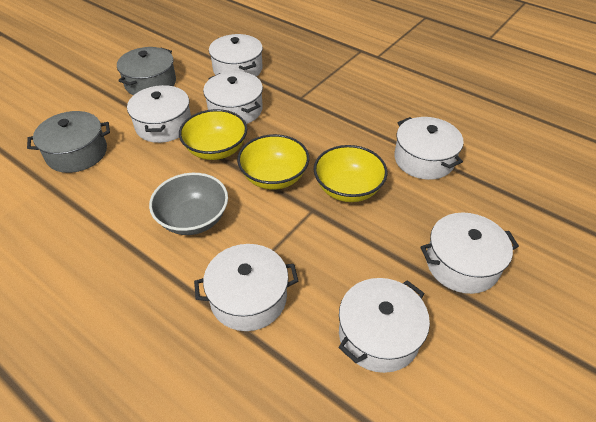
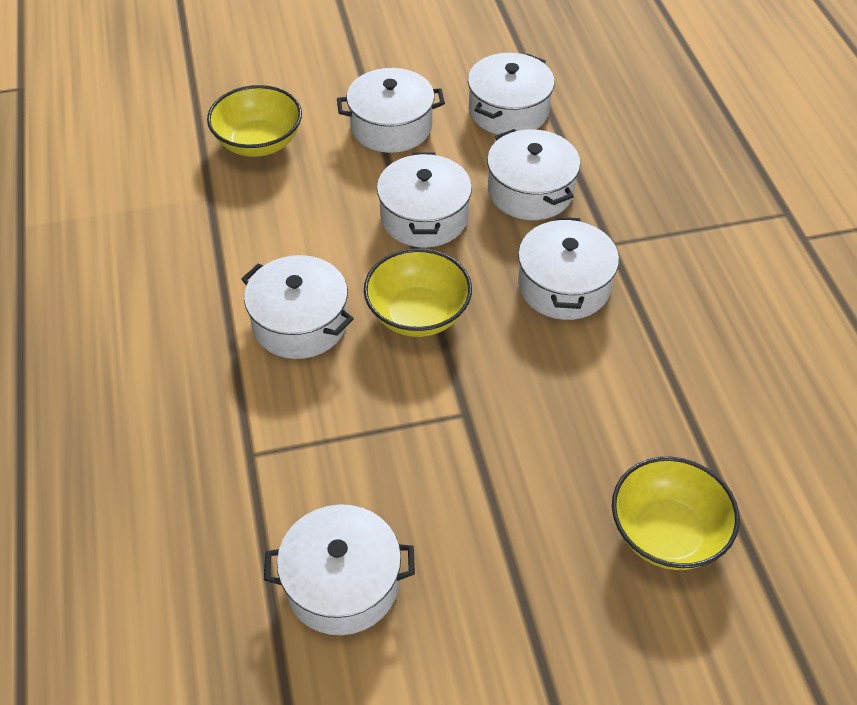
grey bowl: [149,173,228,235] = 1 -> none = 0
grey pot: [27,111,110,173] [117,47,176,95] = 2 -> none = 0

